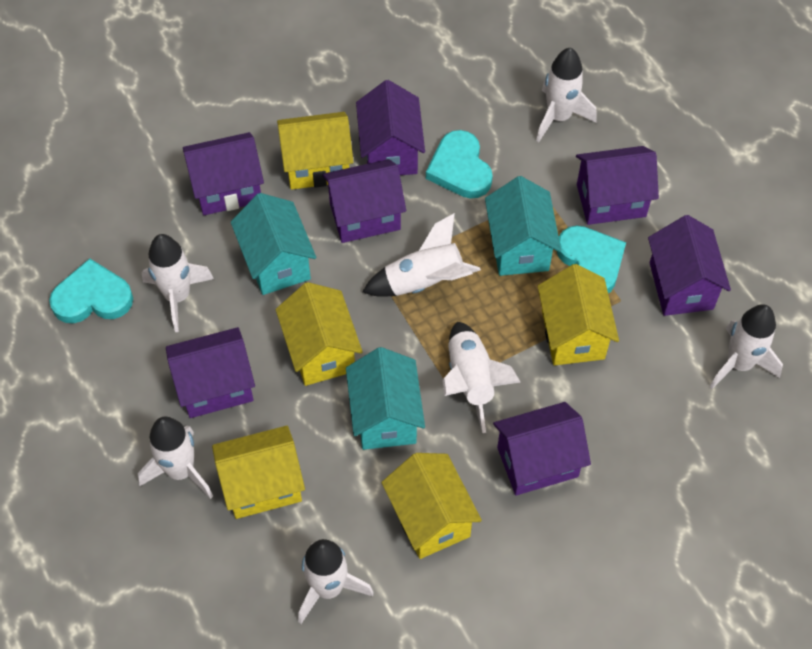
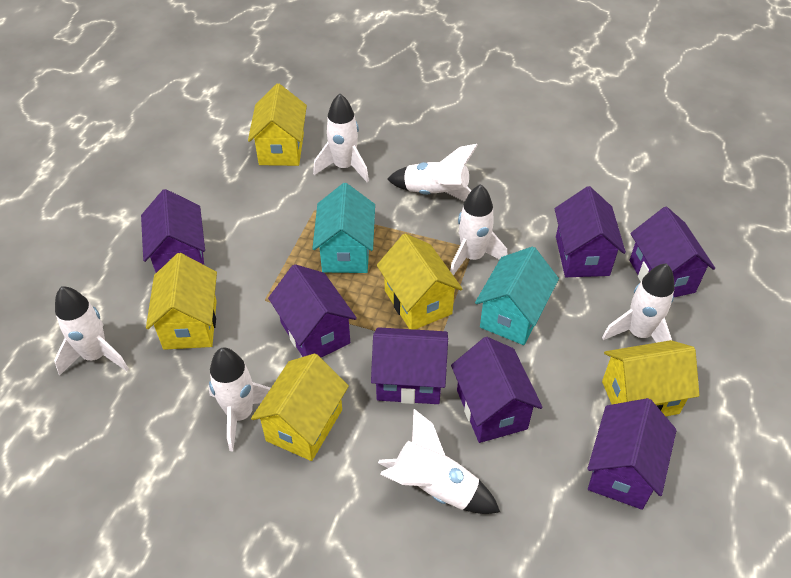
turquoise heart: [49,258,133,323] [426,130,493,199] [557,226,626,294] = 3 -> none = 0
turquoise house: [231,193,316,295] [346,347,425,450] [485,176,561,276] = 3 -> [312,183,375,273] [475,247,559,345] = 2

